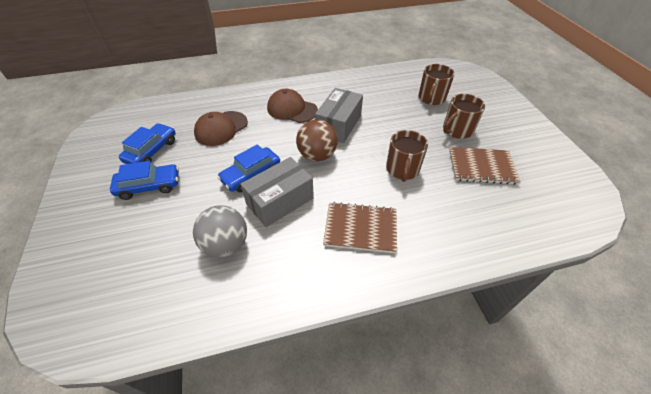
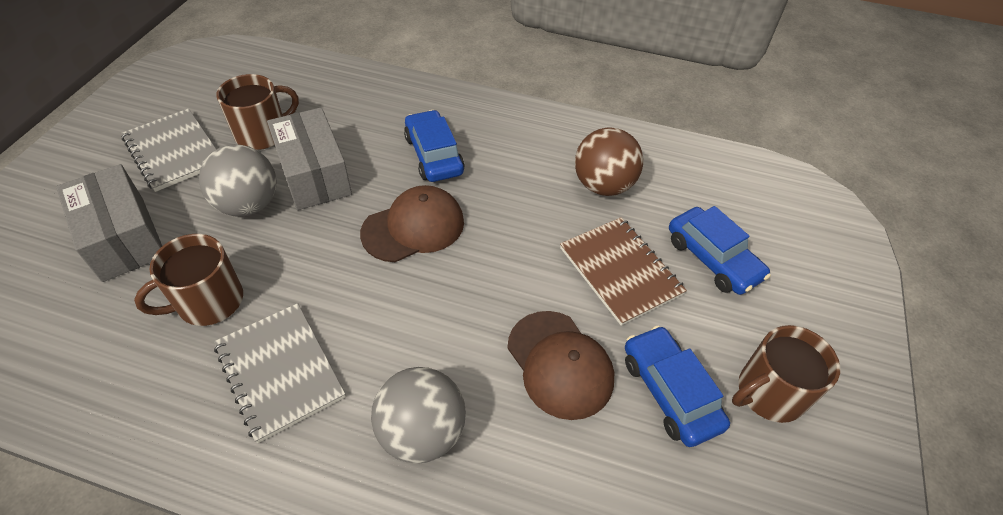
brown notebook: [323,202,397,253] [449,147,521,185] = 2 -> [560,217,687,326] = 1
grey ball: [193,205,247,258] = 1 -> [199,144,276,217] [371,367,466,464] = 2
grey notebook: none = 0 -> [121,109,216,192] [214,303,345,443] = 2

